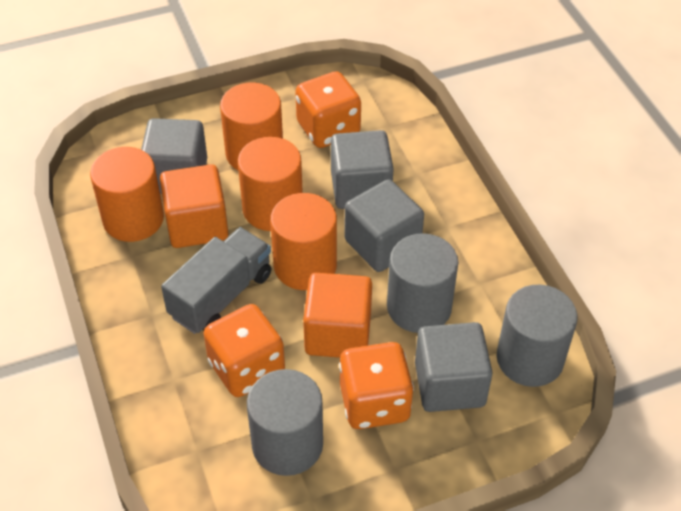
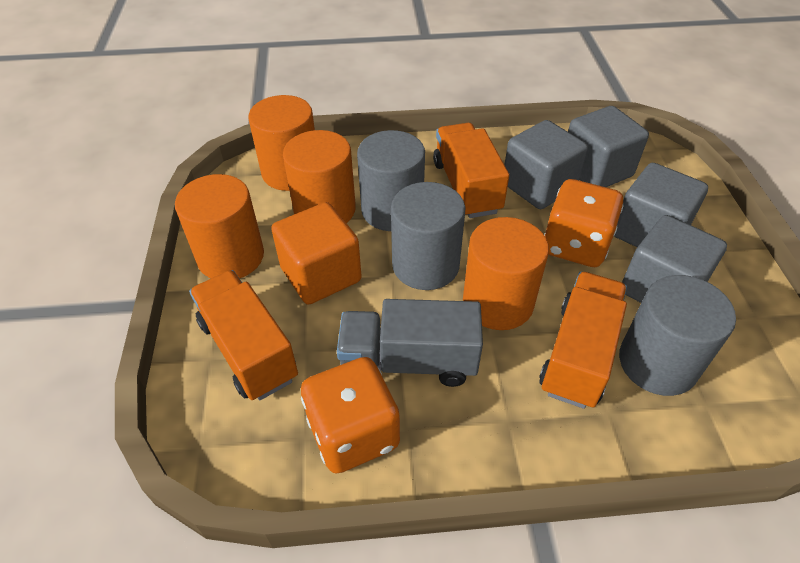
orange cube: [160,164,229,248] [303,273,372,358] = 2 -> [271,202,362,305] = 1
orange dice: [203,304,285,397] [295,71,361,148] [339,342,414,429] = 3 -> [301,357,400,474] [544,179,624,267] = 2
orange truck: none = 0 -> [189,270,298,400] [433,123,509,218] [539,272,627,409] = 3

